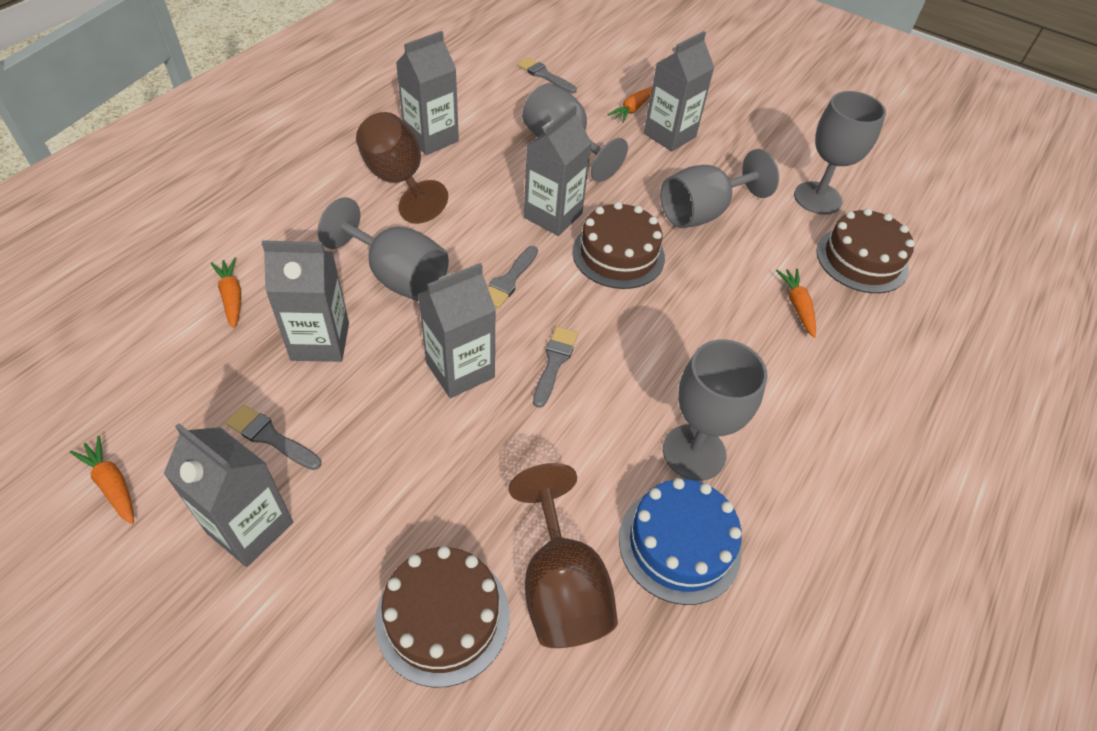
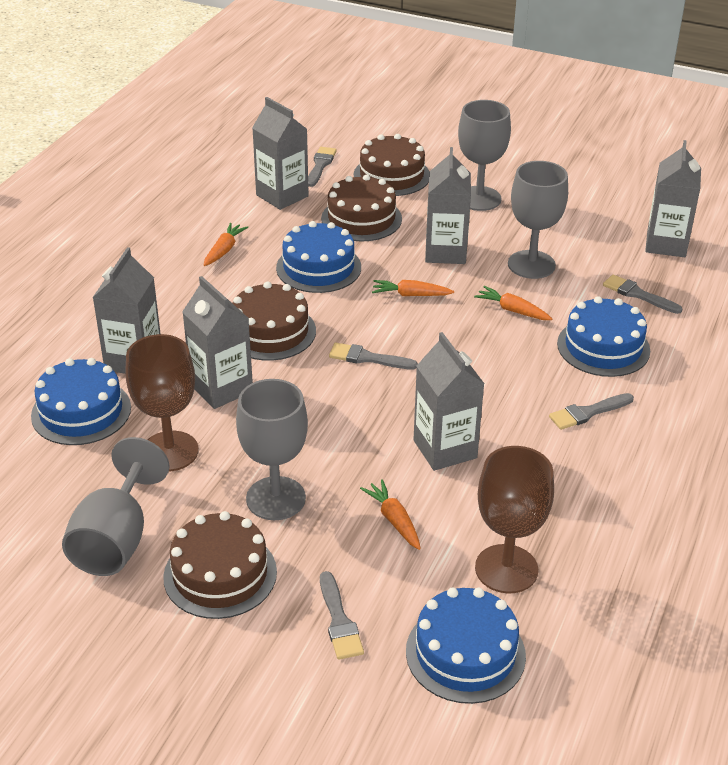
blue cake: [619,478,742,605] = 1 -> [31,358,131,445] [276,221,361,293] [406,587,526,704] [557,296,650,377] = 4
brown cake: [375,546,509,687] [572,202,665,289] [816,208,914,293] = 3 -> [163,511,277,619] [233,282,316,361] [321,175,402,241] [354,134,429,196] = 4
grey brush: [225,405,321,470] [488,246,538,308] [517,57,577,93] [533,326,578,408] = 4 -> [308,147,337,187] [320,571,364,660] [329,343,418,369] [549,393,634,430] [603,275,682,314] = 5
grey goblet: [318,197,449,301] [522,83,628,182] [660,149,779,228] [663,339,768,481] [794,91,886,215] = 5 -> [62,437,170,576] [236,379,308,520] [458,100,511,211] [508,161,568,279] = 4

